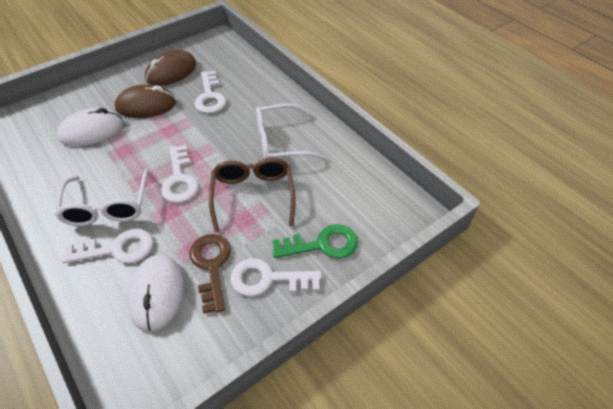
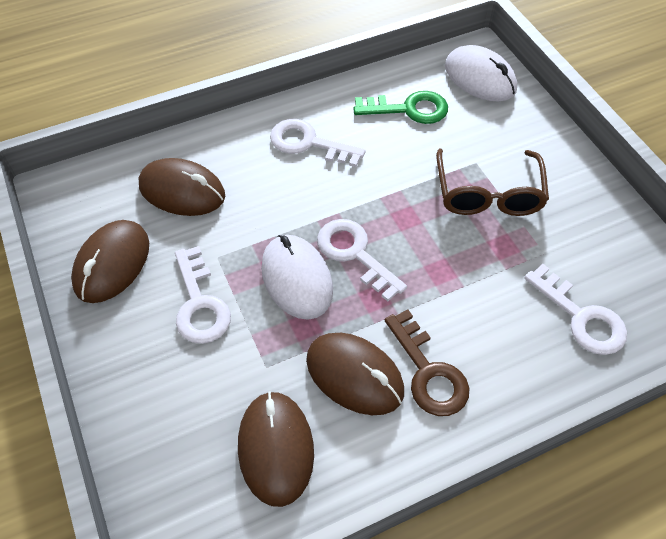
brown mouse: [115,84,176,118] [145,50,196,86] = 2 -> [71,220,149,303] [138,158,225,216] [238,391,314,507] [306,333,404,415] = 4
white glasses: [55,169,149,226] [256,103,327,160] = 2 -> none = 0

